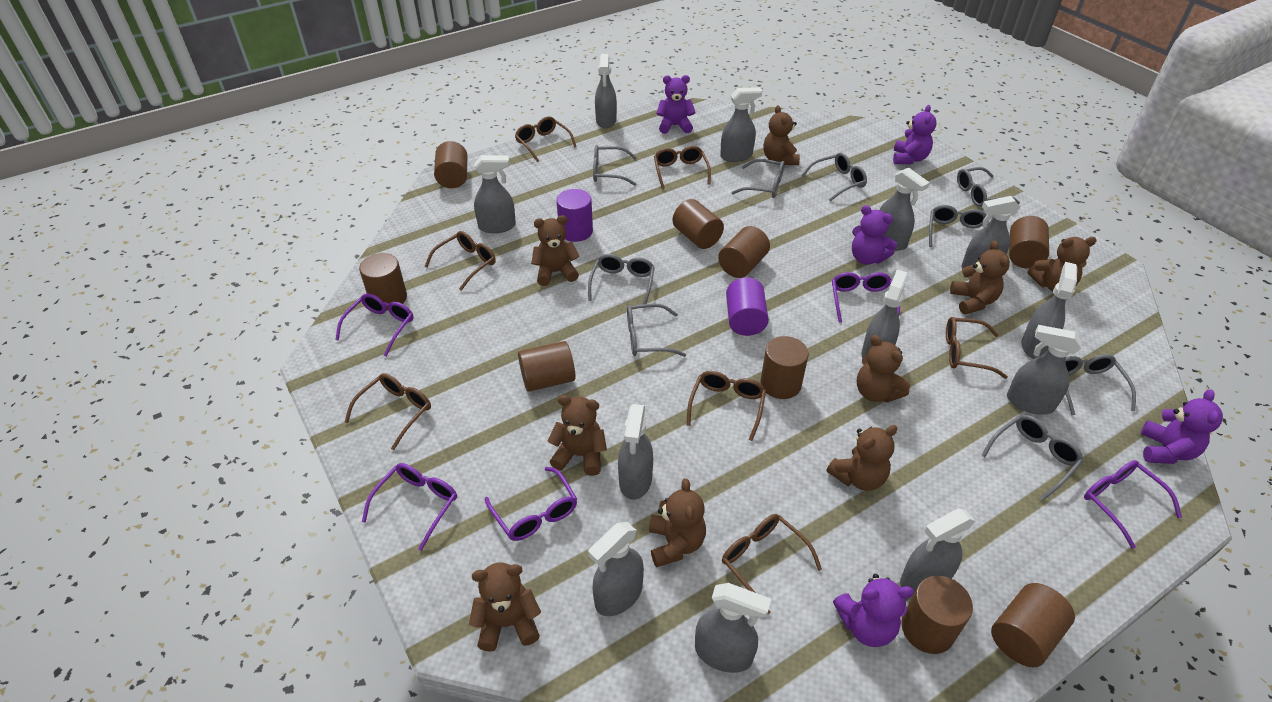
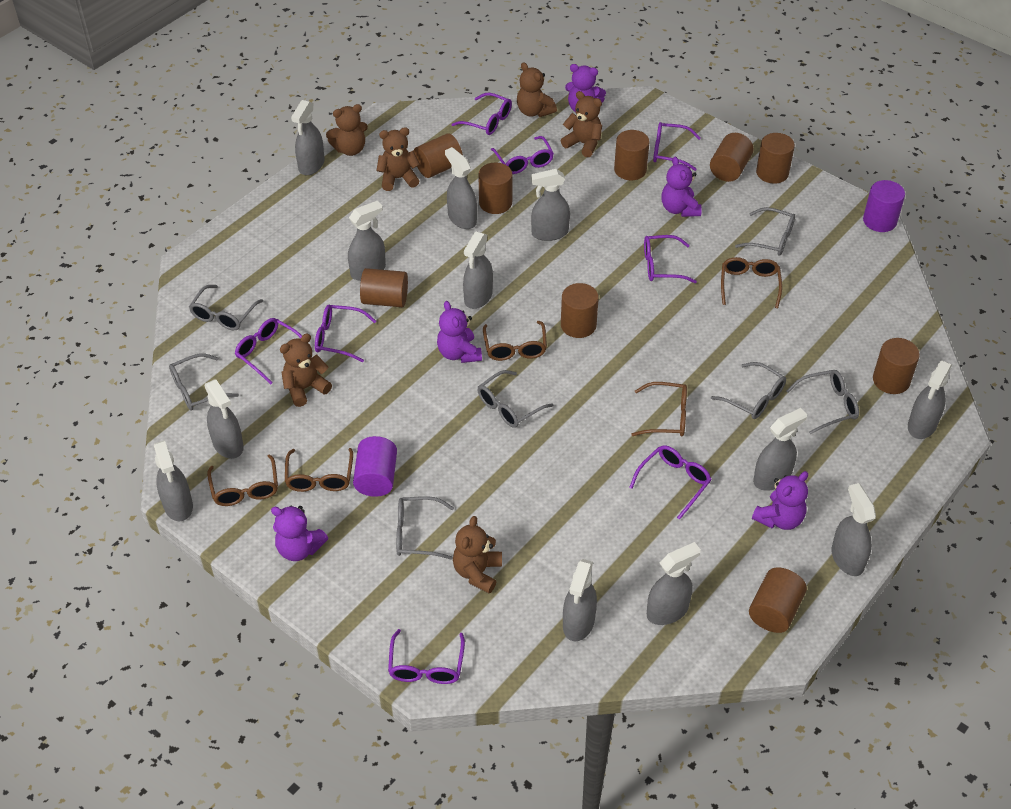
brown glasses: [345,373,431,450] [424,231,496,291] [515,116,577,162] [654,146,711,189] [687,371,766,441] [722,514,822,615] [946,317,1008,379] = 7 -> [207,454,278,506] [285,448,353,492] [483,321,547,361] [631,382,687,436] [721,257,782,308] = 5
brown teddy bear: [469,563,541,652] [531,215,580,286] [547,395,607,476] [649,478,706,567] [763,105,800,165] [827,425,897,491] [856,335,910,403] [950,240,1010,314] [1027,237,1097,291] = 9 -> [280,334,332,407] [326,104,368,156] [376,127,420,191] [453,516,502,594] [517,62,557,117] [561,91,602,157] = 6
grey glasses: [588,254,655,304] [593,145,637,186] [627,304,686,357] [731,159,785,198] [801,153,867,201] [929,205,989,247] [957,167,1020,207] [981,415,1083,500] [1065,354,1136,415] = 9 -> [169,353,239,410] [189,285,263,330] [396,496,454,560] [478,370,554,428] [711,362,786,419] [735,207,795,256] [786,370,859,434] = 7
purple glasses: [335,293,414,357] [362,463,457,551] [485,467,577,541] [832,272,900,323] [1084,460,1182,549] = 5 -> [235,318,302,384] [315,305,376,362] [388,629,465,684] [452,93,512,135] [491,136,554,174] [629,445,712,520] [644,235,697,283] [653,122,701,171] = 8

